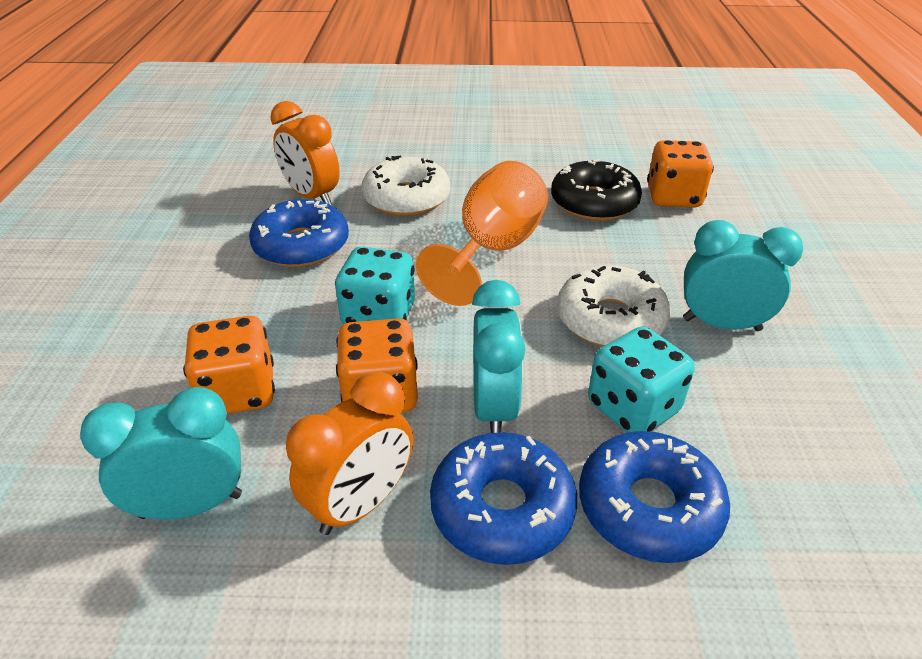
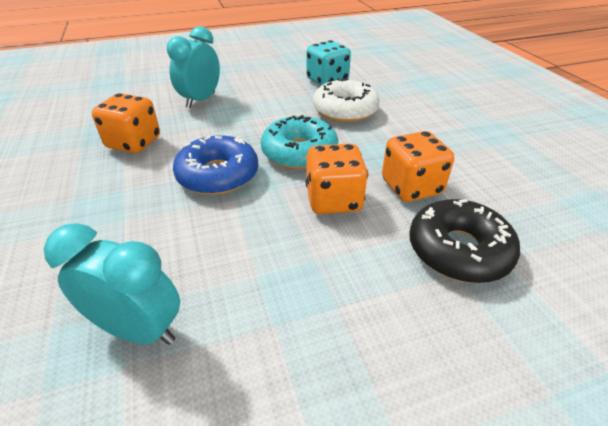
blue donut: [249,199,349,268] [430,432,577,565] [579,431,730,563] = 3 -> [173,135,258,195] = 1
orange clock: [270,101,340,205] [286,372,413,535] = 2 -> none = 0
orange goblet: [416,161,548,306] = 1 -> none = 0
turquoise clock: [80,387,242,520] [472,280,526,433] [683,220,803,331] = 3 -> [44,223,180,345] [167,26,220,108] = 2
turquoise dice: [335,246,415,324] [588,327,695,432] = 2 -> [306,40,351,86] = 1
turquoise donut: none = 0 -> [261,115,338,169] = 1
white donut: [362,155,450,216] [557,265,671,347] = 2 -> [313,78,380,122] = 1

